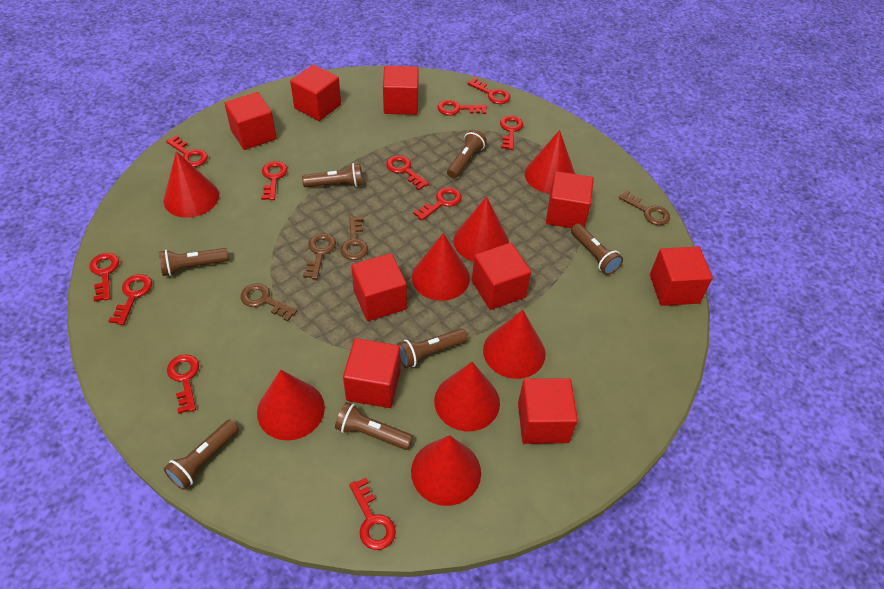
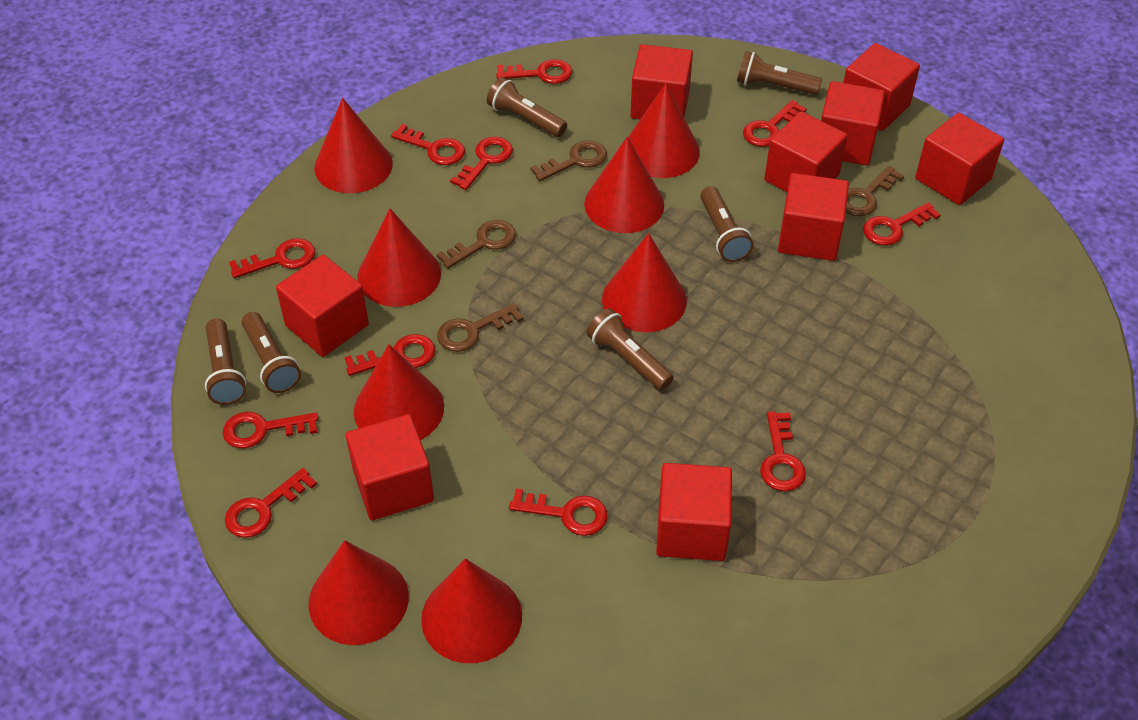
brown flashlight: [159,248,229,276] [164,420,239,490] [302,163,363,187] [335,402,413,450] [397,329,468,368] [447,129,487,179] [571,224,623,275] = 7 -> [205,318,246,405] [242,312,301,393] [487,77,567,137] [586,308,673,390] [700,186,754,262] [737,51,822,95] = 6

